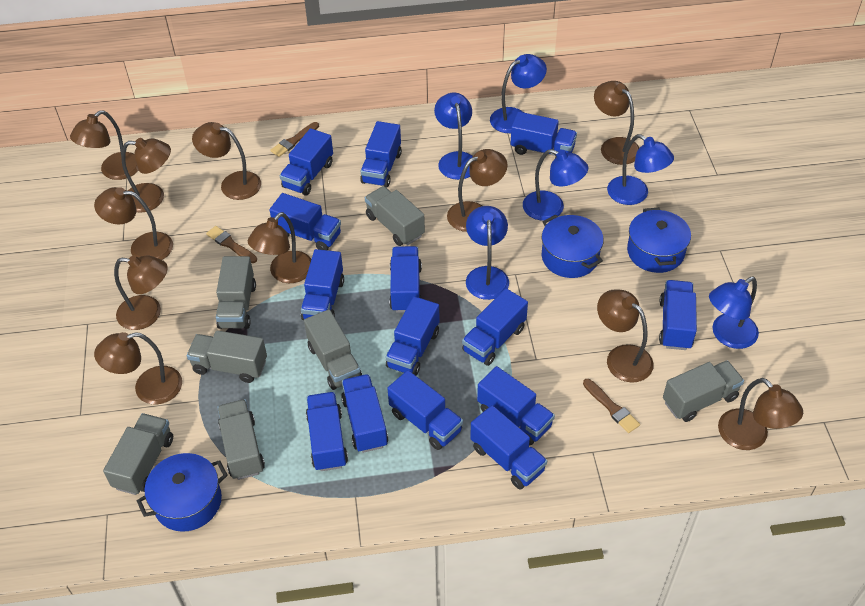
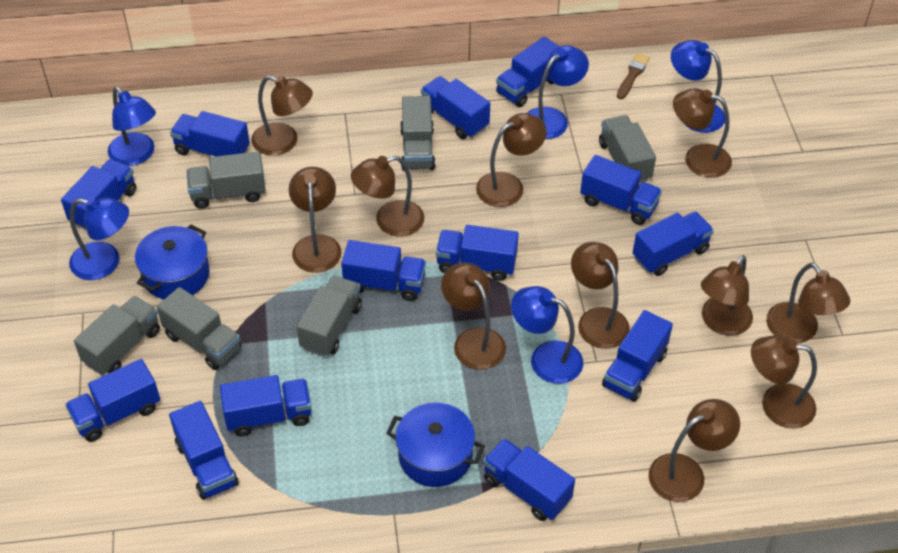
blue lamp: [434,92,473,180] [466,206,509,300] [490,54,547,133] [523,149,588,221] [607,134,674,205] [709,277,759,349] = 6 -> [69,197,129,280] [108,87,156,166] [511,286,583,384] [527,45,589,139] [671,40,725,133] = 5
blue pot: [137,453,228,532] [542,214,604,278] [627,208,691,273] = 3 -> [135,224,210,299] [386,403,485,487] = 2
blue truck: [270,193,341,250] [280,128,333,196] [301,249,344,321] [306,392,348,471] [341,374,388,453] [360,121,402,188] [386,296,440,376] [387,370,463,450] [389,246,422,313] [462,288,528,366] [470,405,547,489] [477,366,555,445] [510,112,577,158] [659,280,697,350] = 14 -> [61,159,136,230] [65,359,160,442] [169,401,239,500] [170,111,250,157] [220,375,312,436] [341,240,426,301] [421,76,490,139] [436,225,519,281] [483,438,575,521] [496,37,560,107] [580,155,662,225] [602,310,673,402] [633,211,714,276] = 13
brown brush: [206,226,257,263] [270,122,319,157] [583,379,640,433] = 3 -> [617,53,650,99] = 1
grey truck: [103,413,173,495] [187,330,267,383] [216,256,256,329] [217,399,265,480] [304,309,362,390] [365,186,425,246] [663,360,744,422] = 7 -> [74,296,160,375] [157,287,241,370] [186,151,266,209] [297,275,362,357] [400,96,436,171] [599,115,656,183] = 6

